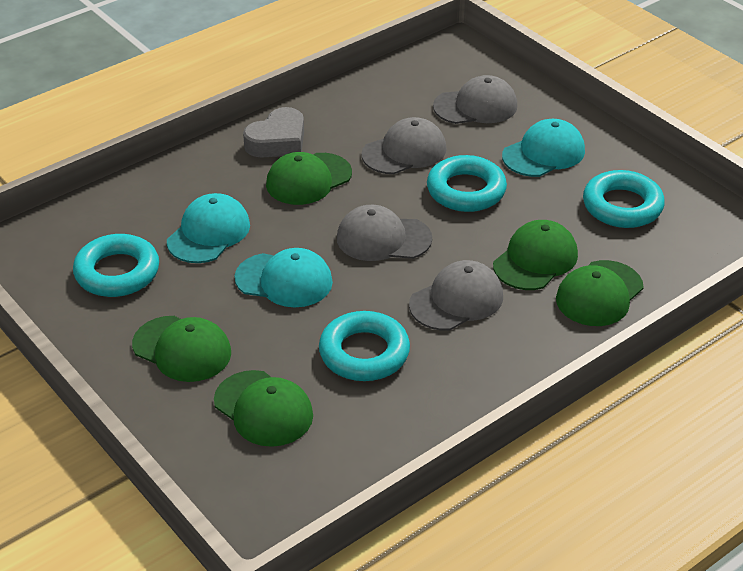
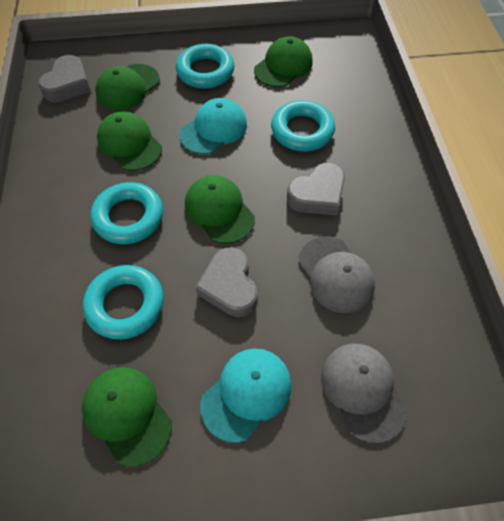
grey cap: [337,205,432,261] [361,117,446,174] [409,260,503,331] [433,75,517,124] = 4 -> [299,236,375,313] [321,343,407,443] = 2
grey heart: [243,107,304,157] = 1 -> [38,55,91,102] [195,247,258,317] [287,163,345,216] = 3
turquoise cap: [167,193,250,263] [234,248,333,307] [502,119,585,177] = 3 -> [179,98,247,154] [200,348,291,443] = 2

